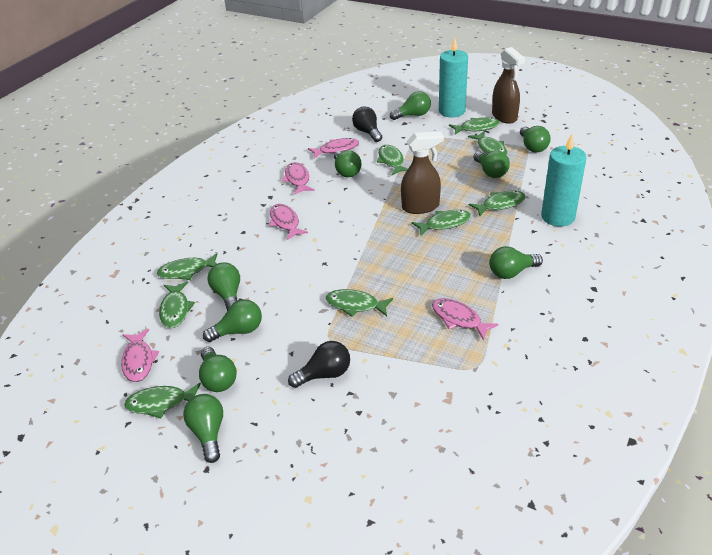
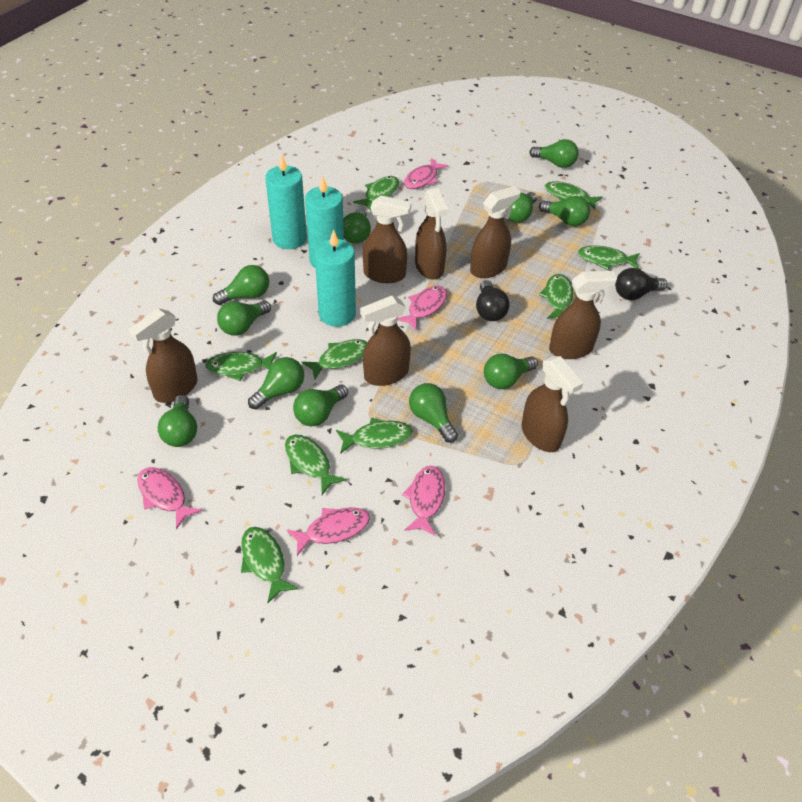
brown spray bottle: [401,132,444,214] [492,47,525,124] = 2 -> [129,308,198,403] [360,295,411,386] [363,196,411,283] [415,188,448,280] [470,186,521,278] [521,356,583,452] [549,271,617,359] = 7
green light bulb: [183,394,223,463] [199,347,237,392] [203,299,262,342] [208,262,240,311] [334,150,361,177] [390,91,431,120] [473,150,510,178] [489,246,543,279] [520,126,551,152] = 9 -> [158,395,197,447] [213,265,269,305] [217,301,271,336] [248,357,304,410] [293,385,348,426] [343,208,371,244] [409,383,458,443] [484,354,538,389] [505,192,537,223] [529,139,579,168] [539,196,590,226] = 11
turquoise candle: [439,38,468,117] [541,134,587,227] = 2 -> [265,154,307,249] [305,175,344,269] [315,229,356,327] = 3

